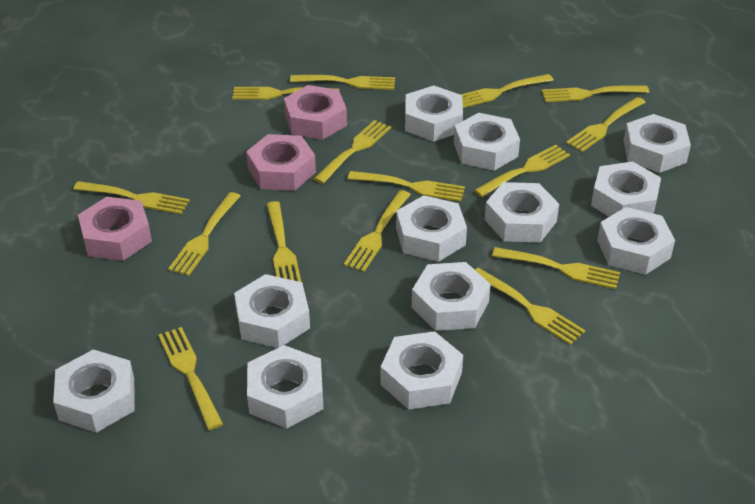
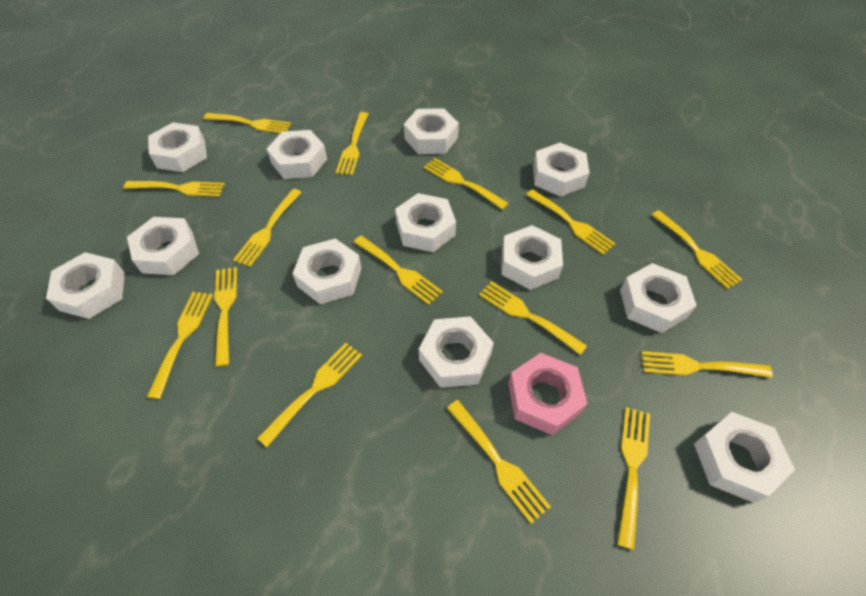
pink nut: [78,197,152,261] [246,134,316,191] [284,85,347,140] = 3 -> [508,353,588,435] = 1

